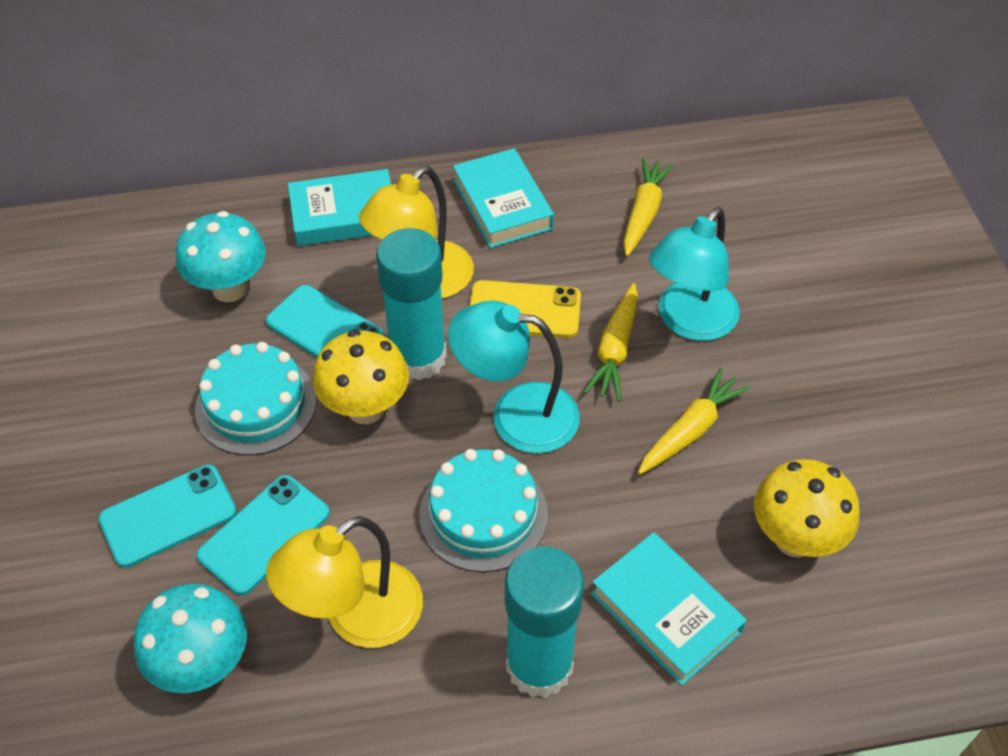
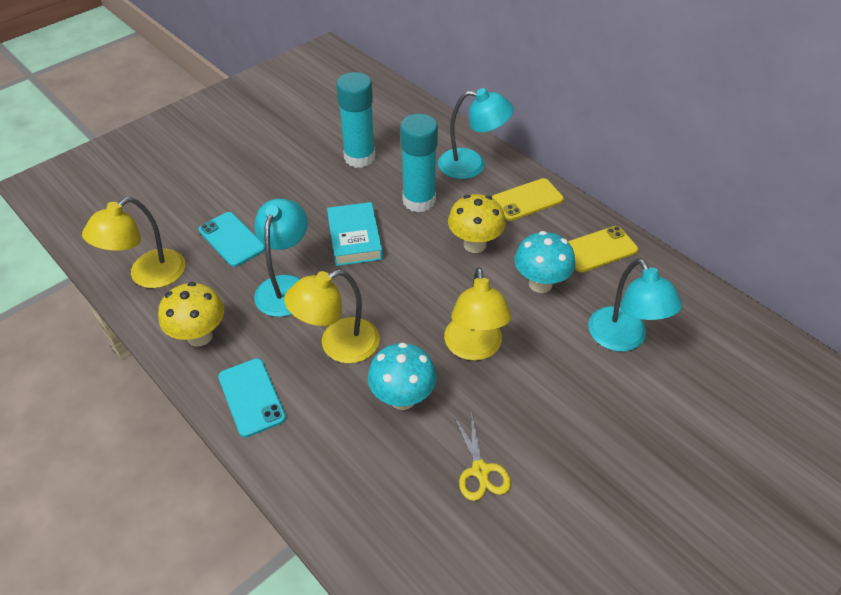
turquoise book: [288,169,391,246] [453,148,554,248] [591,532,747,685] = 3 -> [327,202,383,266] = 1
turquoise cake: [195,342,317,456] [419,449,548,572] = 2 -> none = 0
turquoise lamp: [448,301,580,453] [649,207,740,341] = 2 -> [254,199,308,317] [438,88,514,179] [588,258,682,352] = 3
turquoise phone: [98,464,237,568] [197,475,330,595] [266,285,384,357] = 3 -> [198,212,265,267] [218,358,286,438] = 2
yellow carrot: [584,283,638,401] [623,158,674,256] [638,368,750,475] = 3 -> none = 0
yellow lamp: [266,516,423,648] [359,166,474,298] = 2 -> [82,197,185,288] [284,270,380,364] [444,267,511,361] = 3
yellow phone: [470,280,581,338] = 1 -> [492,178,564,221] [568,226,638,272] = 2
yellow scissors: none = 0 -> [454,412,511,501] = 1

